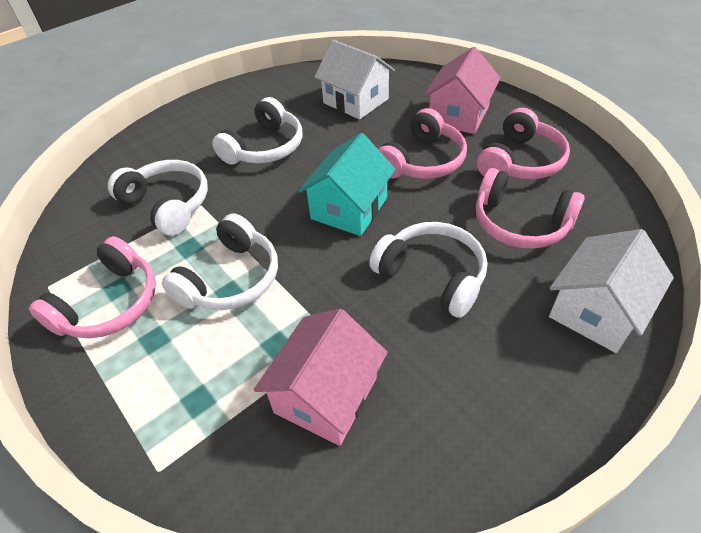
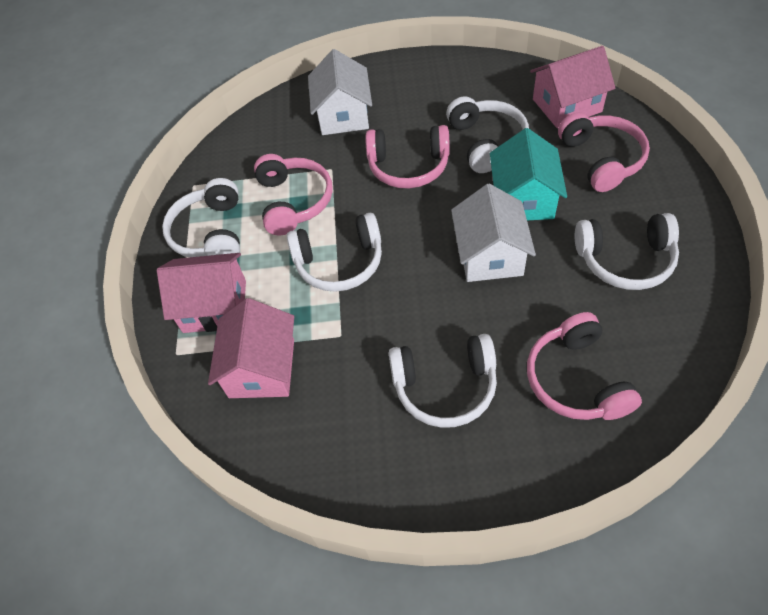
pink house: [254,309,388,446] [423,47,501,134] = 2 -> [157,253,246,333] [208,298,294,398] [530,46,615,128] = 3
white headphones: [108,160,208,236] [162,213,278,310] [212,97,302,165] [369,222,487,318] = 4 -> [162,178,240,257] [287,213,382,292] [389,334,497,428] [446,96,529,173] [575,213,679,290] = 5

